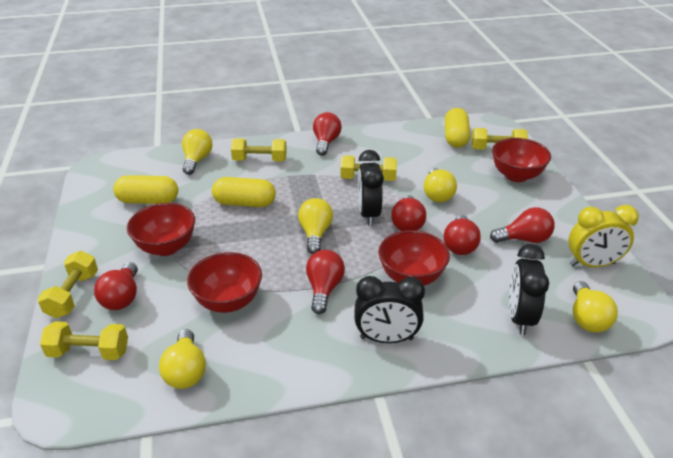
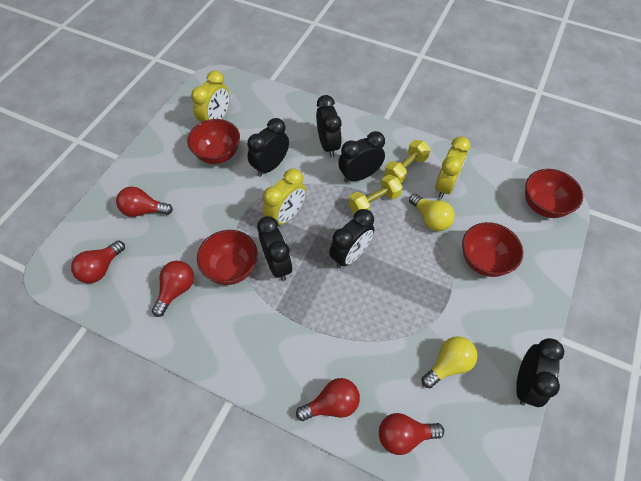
black clock: [355,276,425,343] [358,150,384,226] [509,244,549,335] = 3 -> [247,118,289,177] [257,216,292,281] [316,95,342,157] [329,209,374,268] [338,131,385,183] [516,338,564,407] = 6
red light bulb: [94,262,138,310] [306,250,345,314] [313,112,342,156] [391,195,426,231] [444,215,481,255] [490,207,555,243] = 6 -> [71,240,125,283] [116,187,173,217] [152,261,194,317] [296,378,360,421] [379,413,444,455] = 5
yellow capsule: [113,175,178,204] [212,177,276,207] [445,108,470,148] = 3 -> none = 0
yellow clock: [568,205,639,267] = 1 -> [191,71,230,122] [263,168,306,225] [435,136,471,199] = 3
yellow dumbbell: [38,251,98,318] [40,321,128,360] [231,139,287,161] [340,155,397,181] [472,128,528,150] = 5 -> [349,174,403,214] [384,140,431,183] = 2
yellow light bulb: [159,329,206,389] [182,129,213,175] [298,198,333,254] [424,168,457,202] [573,281,618,332] = 5 -> [409,194,455,231] [421,336,477,388] = 2

